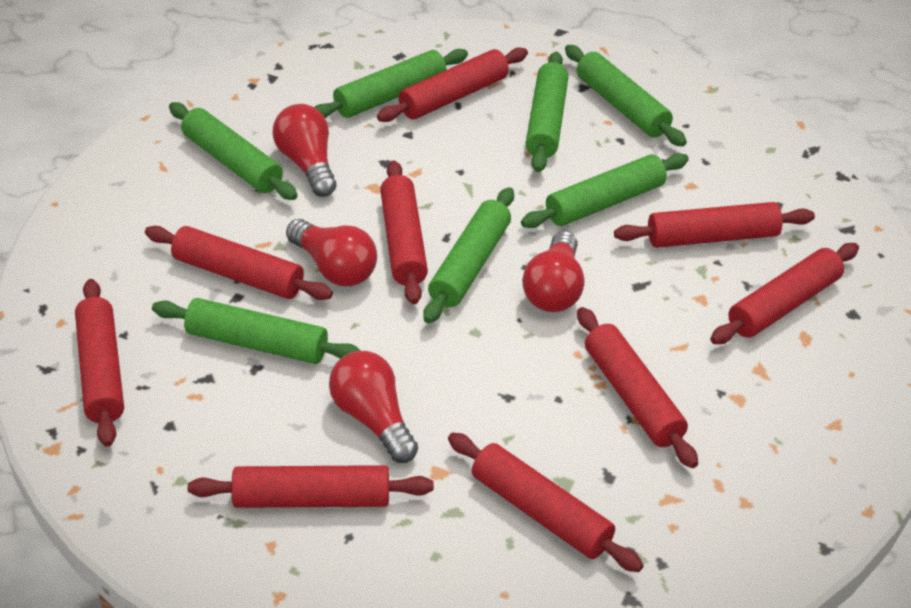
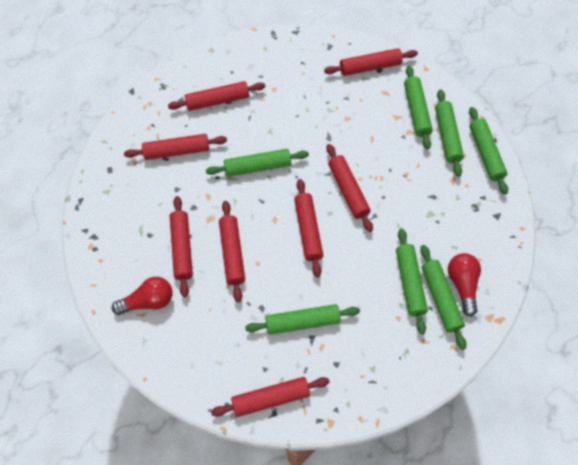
red light bulb: [273,104,336,197] [286,219,377,286] [329,351,418,463] [522,231,584,312] = 4 -> [112,277,172,315] [448,253,481,317] = 2
red rolling pin: [75,279,124,447] [145,226,333,300] [188,465,434,508] [377,47,528,122] [380,160,428,304] [448,433,644,572] [577,307,698,468] [614,202,815,248] [710,243,859,344] = 9 -> [124,134,227,160] [168,81,265,111] [170,196,193,297] [211,377,329,417] [219,201,245,302] [294,179,323,278] [324,48,418,76] [326,144,373,232] = 8

